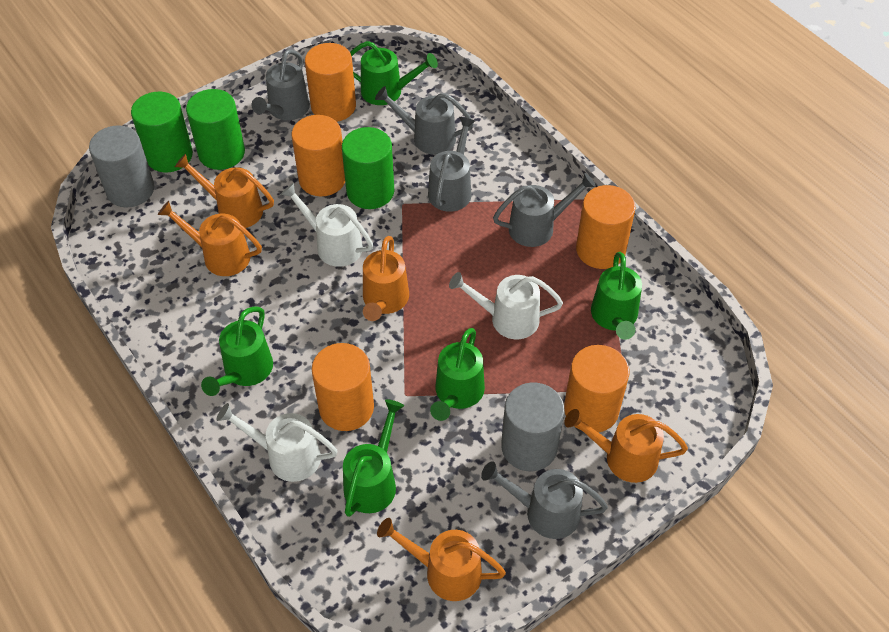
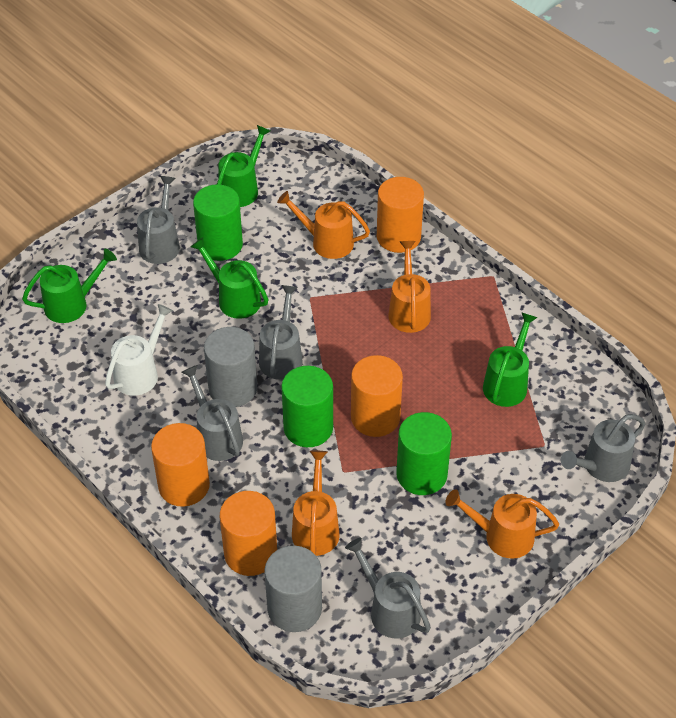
green watering can: [201,307,273,396] [343,399,404,517] [350,41,438,105] [430,328,485,421] [591,252,642,340] = 5 -> [22,249,117,323] [191,238,268,319] [217,125,270,207] [483,312,537,407] = 4
orange cylinder: [291,115,345,196] [305,43,356,122] [312,343,374,431] [564,345,629,433] [576,185,636,269] = 5 -> [151,423,210,507] [220,491,277,576] [351,355,403,437] [377,177,424,253] = 4
orange watering can: [158,201,262,276] [175,154,274,228] [363,236,409,321] [377,518,506,601] [564,409,688,483] = 5 -> [277,191,370,259] [292,451,340,556] [388,241,431,333] [445,489,559,559] = 4
white watering can: [217,403,337,482] [281,183,373,267] [449,272,563,339] = 3 -> [105,304,173,396] = 1

